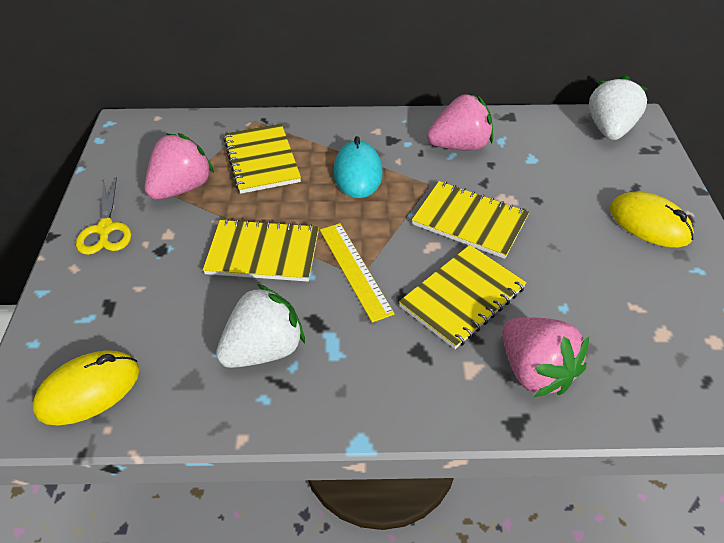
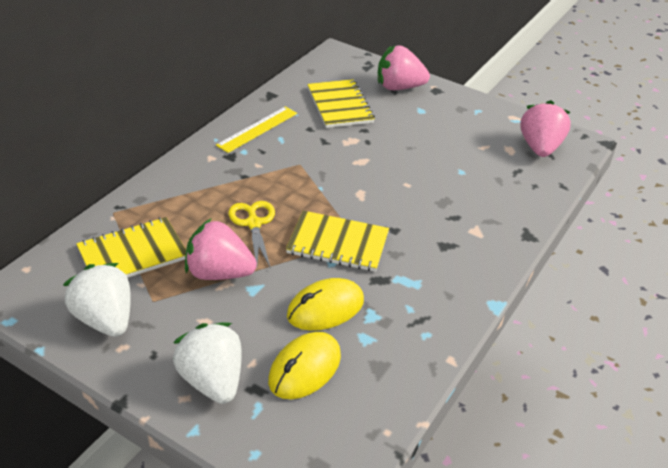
turquoise mouse: [334,136,383,198] = 1 -> none = 0
yellow notebook: [203,219,319,282] [223,124,301,194] [399,245,527,349] [412,181,529,259] = 4 -> [76,217,186,278] [286,211,389,272] [307,79,375,128] = 3

